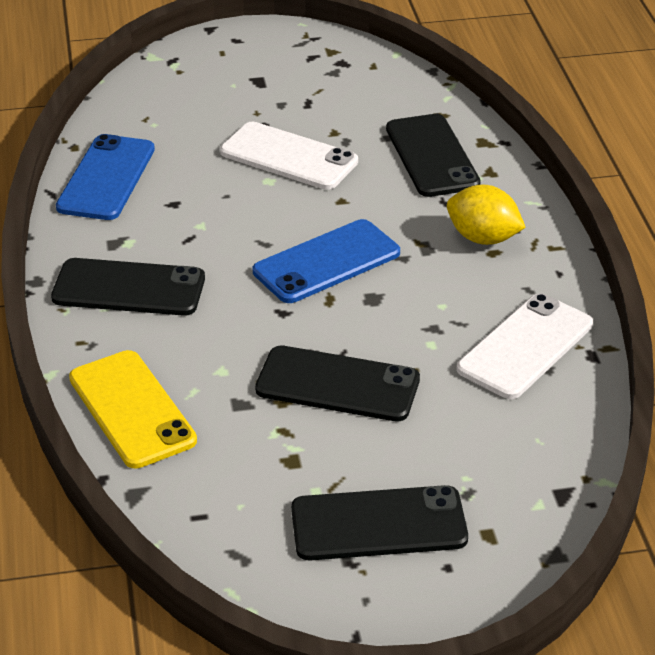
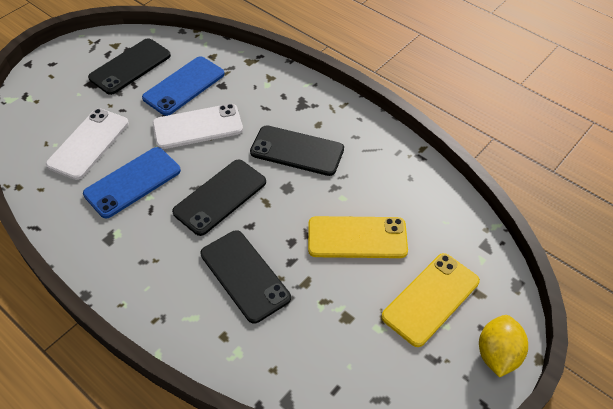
yellow phone: [69,350,197,469] = 1 -> [308,216,408,258] [381,253,480,347] = 2

